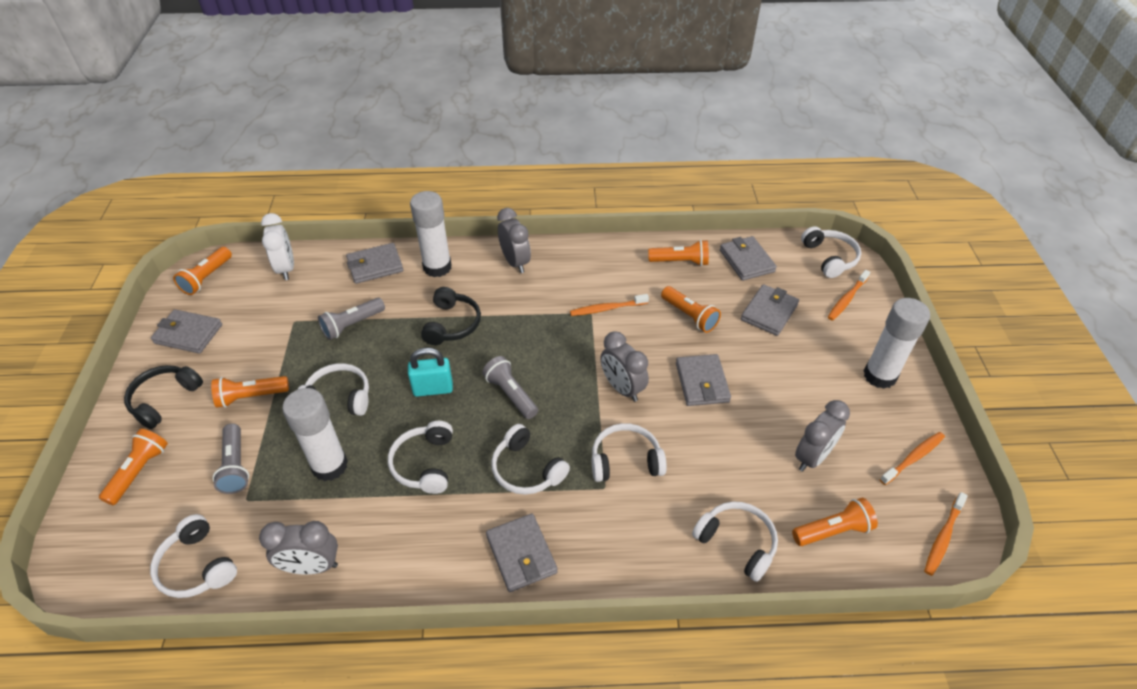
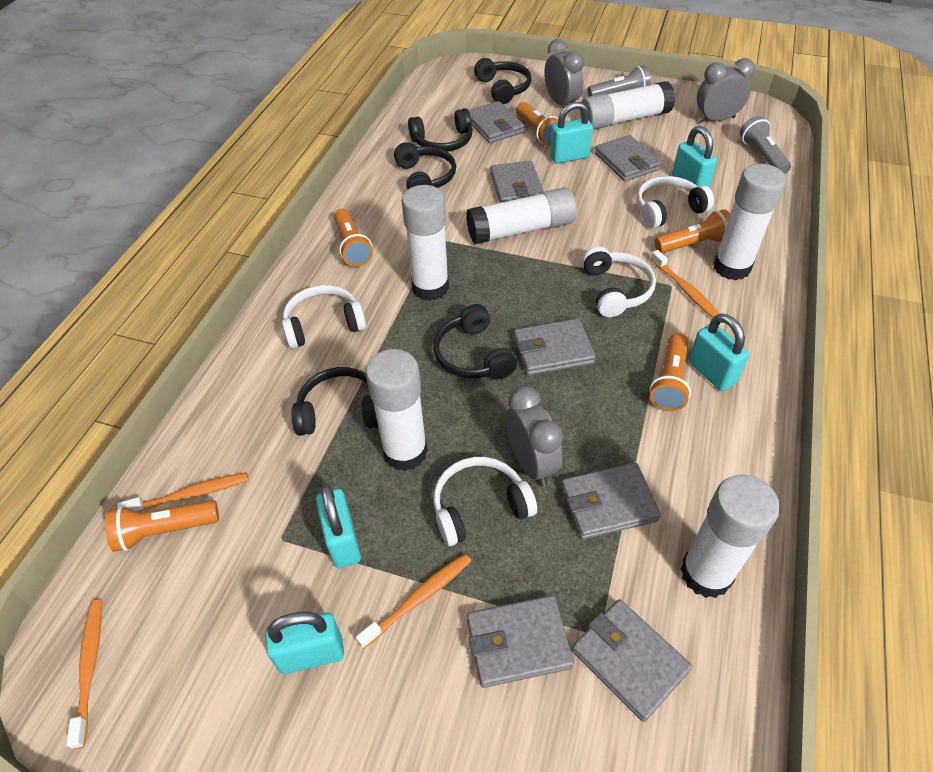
black headphones: [124,365,203,429] [421,287,481,345] = 2 -> [292,367,379,436] [394,142,456,189] [408,108,473,152] [433,304,517,379] [474,58,531,104] = 5
grey clock: [259,521,338,575] [497,208,531,273] [600,331,649,402] [795,400,850,472] = 4 -> [506,385,563,486] [544,39,584,112] [697,58,755,123] = 3
grey flashlight: [213,424,249,494] [318,298,385,340] [482,356,538,419] = 3 -> [587,65,651,97] [740,116,791,174] = 2
grey wallet: [151,309,222,354] [346,243,403,284] [486,514,558,592] [676,354,731,406] [720,236,777,281] [741,284,799,336] = 6 -> [467,595,574,688] [468,101,524,143] [490,161,544,203] [514,318,596,376] [561,463,661,539] [572,599,692,722] [595,135,661,181] = 7
orange flashlight: [99,429,168,505] [173,247,232,295] [211,376,289,408] [648,240,709,266] [661,286,721,333] [792,498,878,546] = 6 -> [105,500,219,552] [334,209,373,267] [516,102,559,146] [649,333,691,411] [654,209,730,253] = 5
turquoise padlock: [408,348,453,397] = 1 -> [265,612,344,674] [316,484,361,568] [550,102,593,164] [672,126,717,187] [689,314,749,391] = 5
white clock: [261,213,294,280] = 1 -> none = 0
white glue stick: [282,388,348,481] [410,191,452,277] [864,298,930,389] = 3 -> [365,349,428,471] [402,185,449,301] [466,187,577,244] [580,81,675,130] [681,475,780,598] [714,164,786,280] = 6
white headphones: [150,514,237,598] [297,363,369,416] [388,421,453,494] [491,424,570,495] [592,423,667,482] [692,501,778,582] [801,226,861,278] = 7 -> [282,285,366,348] [433,457,537,546] [582,246,656,317] [637,176,714,228] = 4

